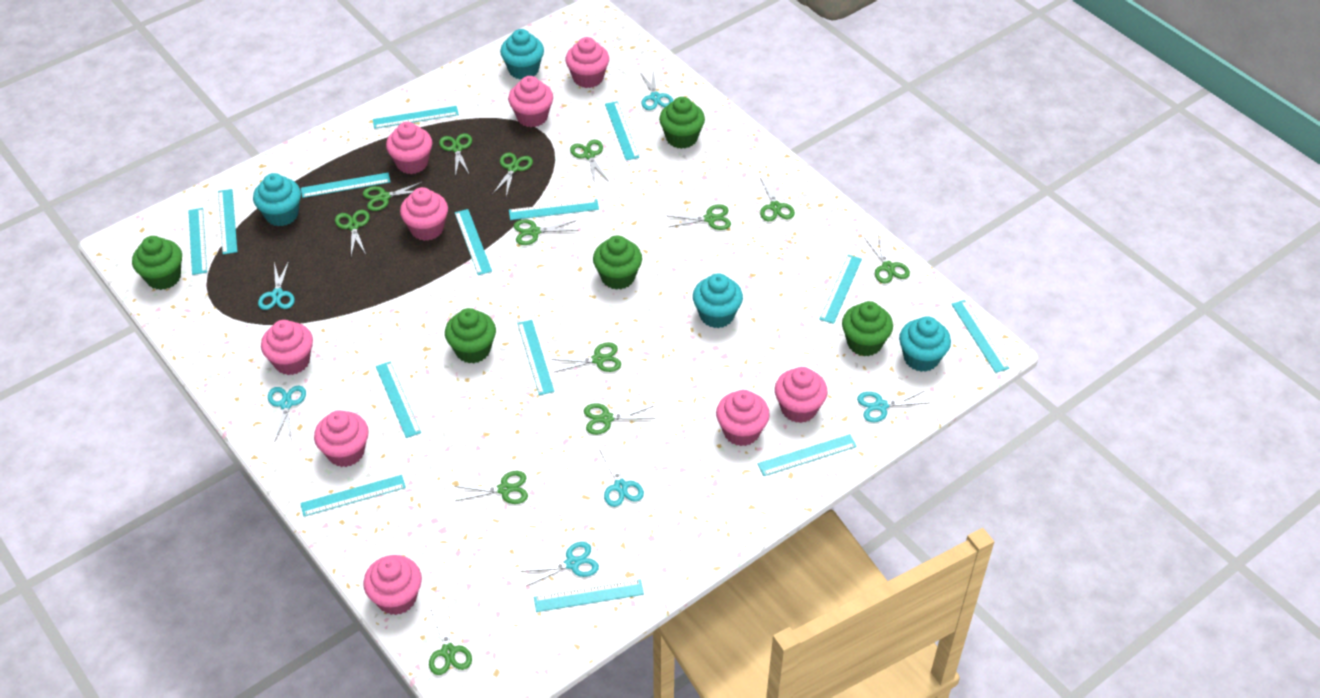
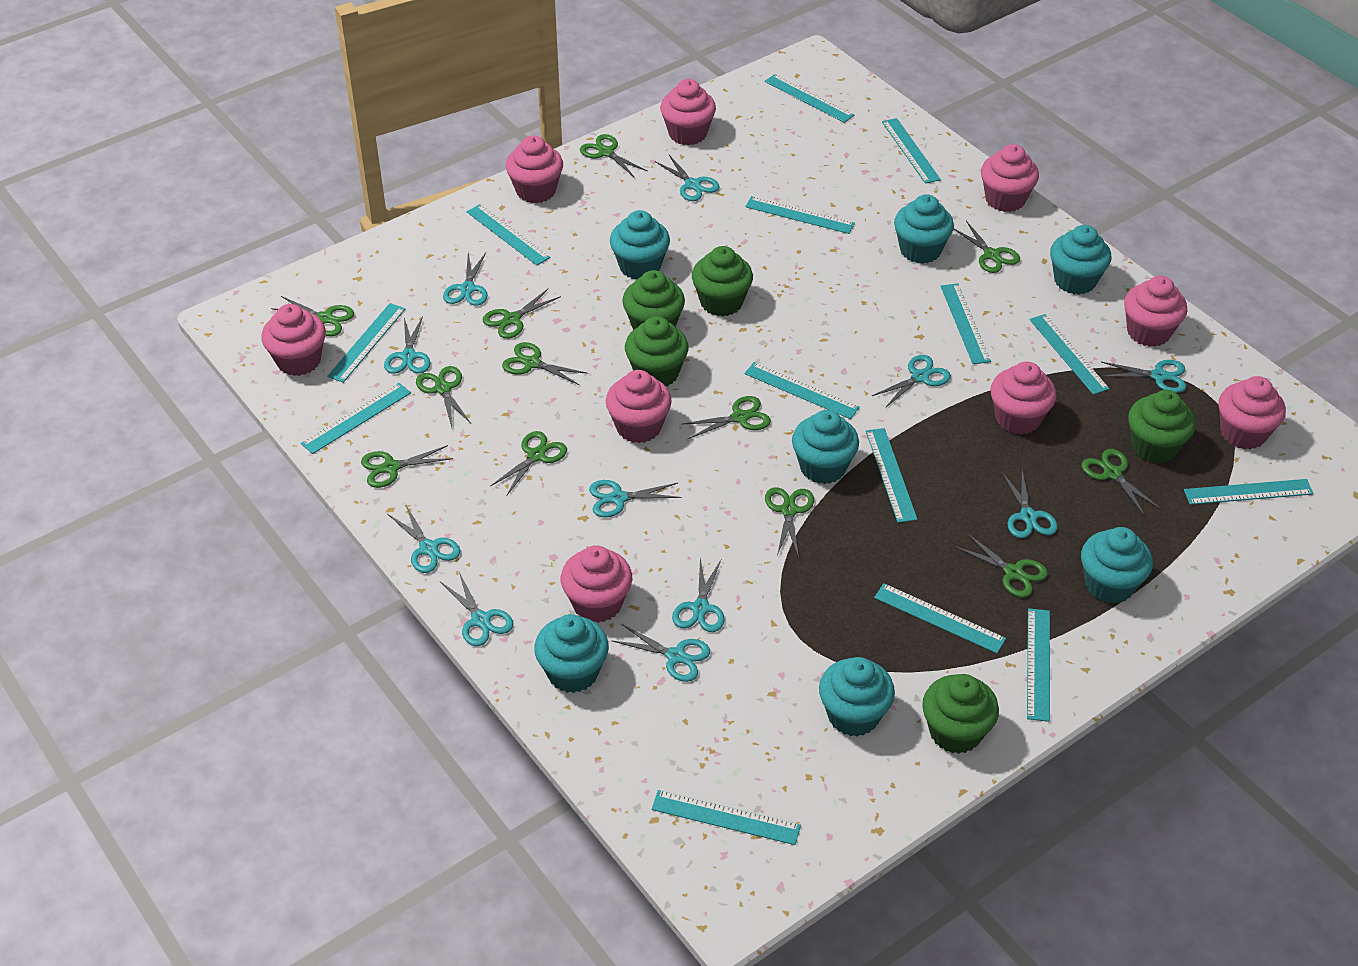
green scissors: [335,210,370,256] [363,181,424,211] [429,608,472,675] [439,133,472,177] [454,471,528,504] [492,153,533,197] [513,219,579,245] [551,343,621,372] [570,140,608,183] [584,403,655,435] [668,204,731,230] [760,177,795,221] [865,234,910,284] = 13 -> [271,296,354,336] [361,445,453,488] [416,366,471,427] [482,288,561,339] [490,431,567,496] [502,342,588,385] [580,134,647,178] [682,396,771,439] [765,487,814,558] [954,221,1020,273] [955,533,1048,598] [1082,449,1161,516] = 12
turquoise cupcake: [253,173,301,226] [500,29,544,80] [693,273,743,328] [899,316,951,372] = 4 -> [534,614,609,693] [610,210,670,280] [792,410,859,484] [819,657,895,736] [894,194,954,264] [1050,225,1111,295] [1081,527,1153,604] = 7
turquoise scissors: [258,261,295,310] [268,386,306,442] [521,542,599,586] [600,445,644,507] [640,71,673,110] [857,391,927,422] = 6 -> [384,316,431,374] [388,505,460,573] [440,572,514,646] [443,253,488,306] [589,480,681,518] [611,624,710,682] [655,154,719,201] [672,558,725,632] [872,355,951,408] [1002,470,1058,538] [1101,360,1186,393] = 11

